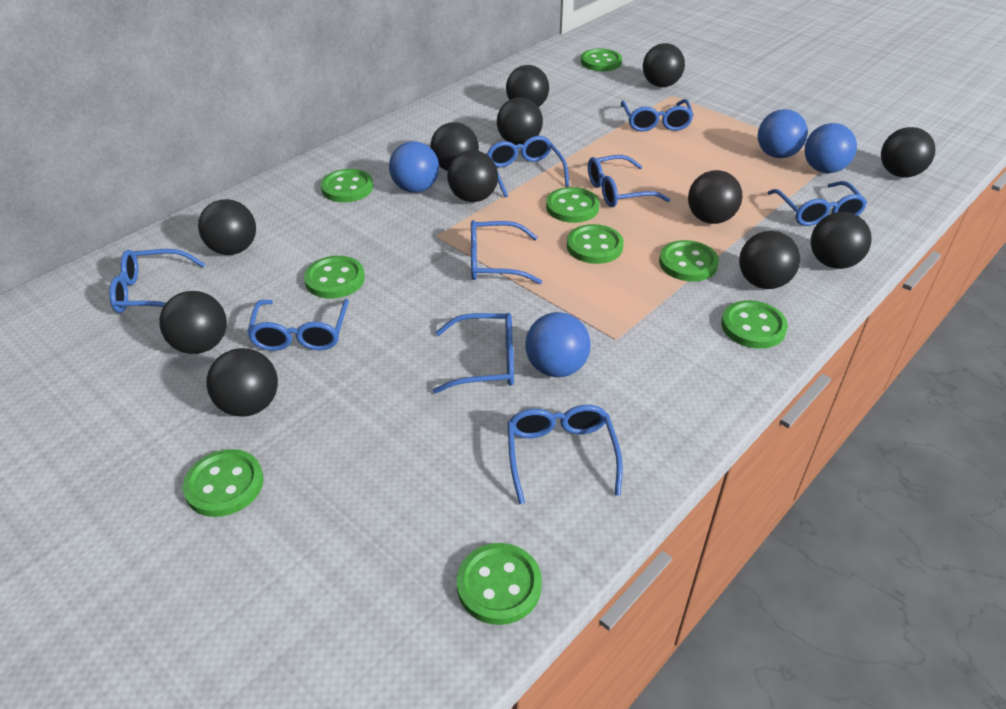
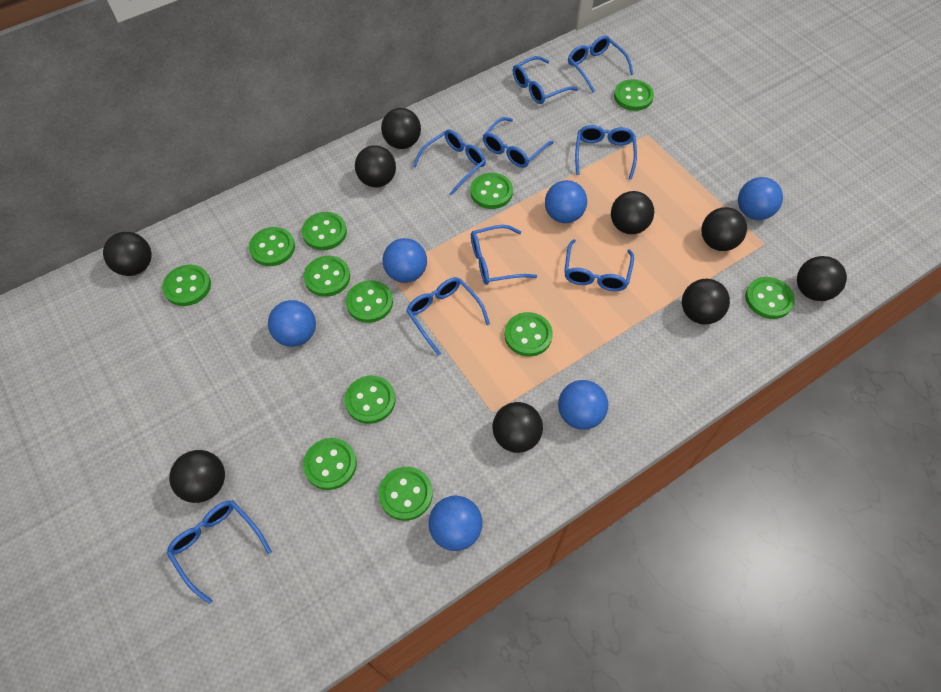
black ball: [159,291,227,354] [198,199,256,255] [206,348,278,417] [430,122,479,171] [447,150,498,202] [497,97,543,145] [506,65,549,107] [643,43,685,87] [688,170,742,224] [739,231,800,289] [811,212,872,269] [881,127,935,178] = 12 -> [103,232,152,276] [169,450,225,503] [355,145,396,187] [381,108,421,149] [492,402,543,453] [611,191,654,234] [682,279,730,325] [701,207,747,251] [797,256,847,301] = 9
blue ball: [389,141,439,193] [525,312,591,377] [758,109,808,158] [804,123,857,173] = 4 -> [268,300,316,347] [383,238,427,283] [429,495,482,551] [545,180,587,223] [558,380,608,430] [738,177,783,220] = 6
green button: [183,449,264,517] [304,256,365,299] [321,169,373,202] [457,543,542,625] [546,187,599,223] [567,224,624,264] [581,49,622,71] [659,240,719,282] [721,300,788,349] = 9 -> [162,265,211,306] [249,227,295,266] [302,212,347,250] [303,438,357,490] [304,256,350,297] [345,376,396,424] [346,280,393,323] [379,467,433,521] [471,173,513,209] [505,312,553,356] [614,79,654,111] [745,277,795,319] = 12

